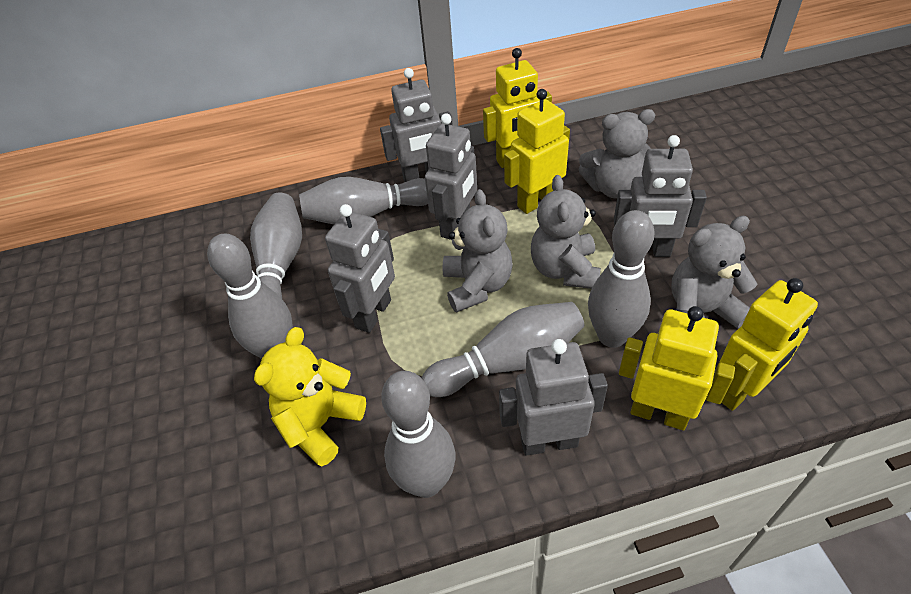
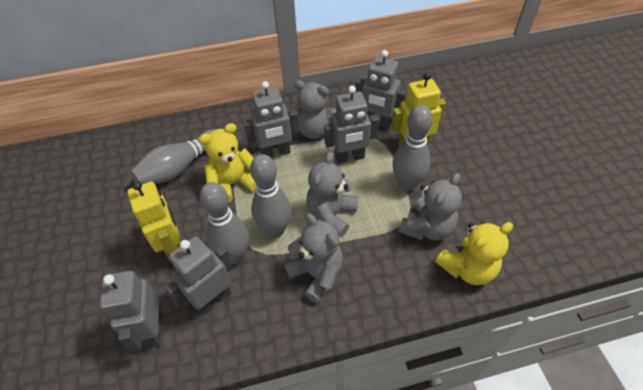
grey bowling pin: [207,234,293,359] [250,193,302,299] [299,177,428,224] [381,371,455,498] [422,302,584,397] [588,210,655,348] = 6 -> [130,129,216,184] [199,182,249,264] [250,154,292,238] [392,105,433,191] = 4
yellow robot: [483,48,552,168] [504,89,570,214] [619,306,735,430] [719,278,818,411] = 4 -> [127,181,181,261] [391,72,446,146] = 2
yellow teddy bear: [254,327,366,466] = 1 -> [199,123,256,203] [435,222,513,285] = 2

